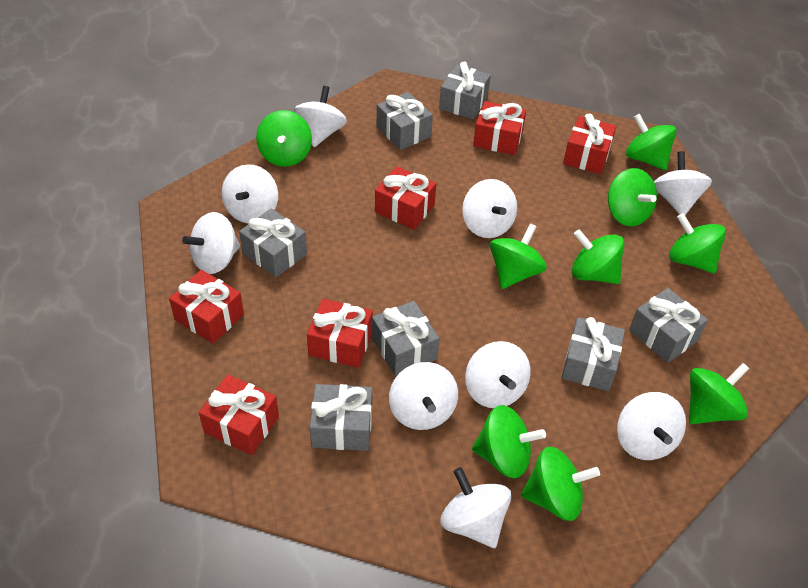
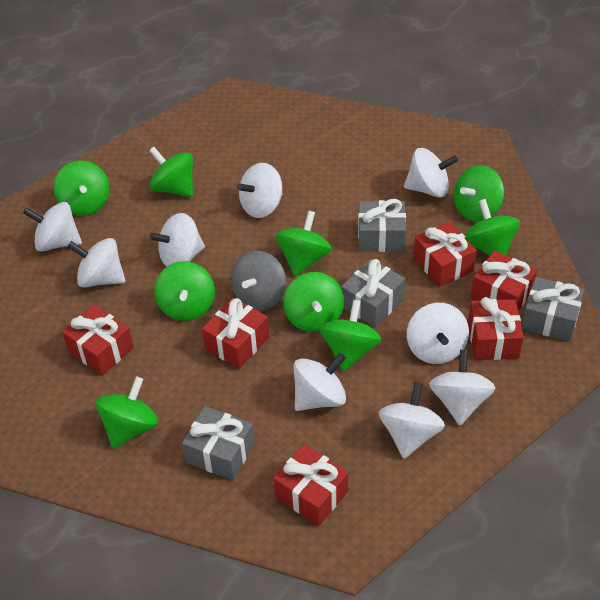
grey gift: [239,208,307,277] [310,384,372,451] [372,301,439,376] [377,92,433,150] [439,61,491,119] [562,317,625,391] [629,288,708,363] = 7 -> [182,406,255,480] [341,259,405,328] [358,199,406,252] [522,277,584,342] = 4
grey spinning top: none = 0 -> [231,251,286,310] = 1

